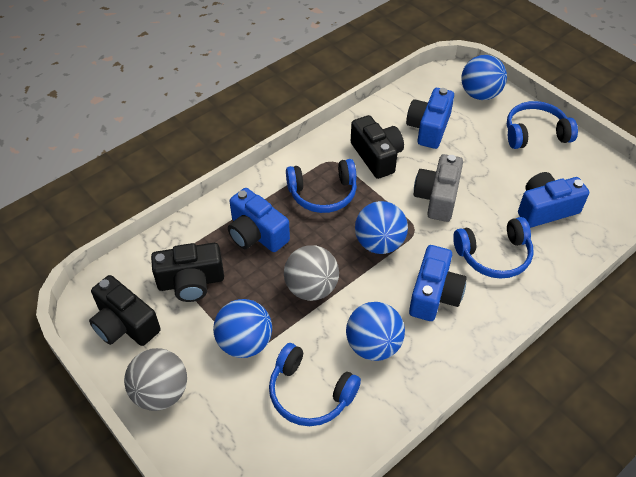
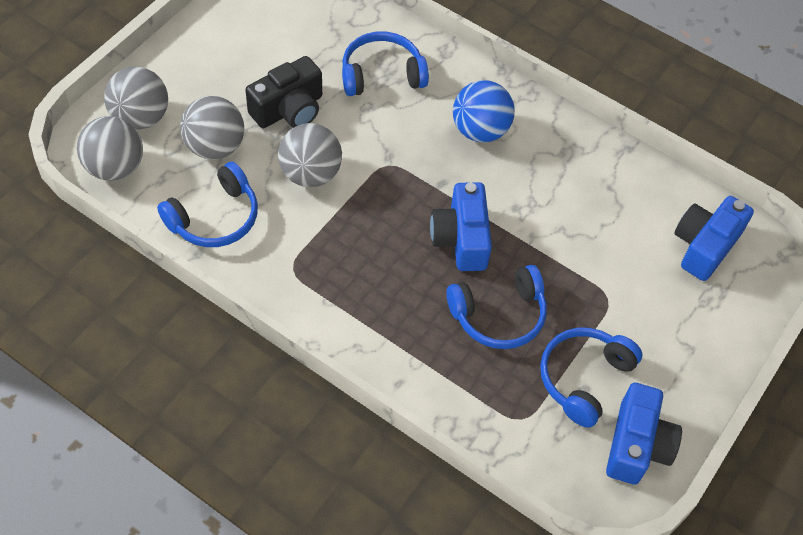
black camera: [89,275,160,346] [151,243,224,302] [351,115,404,179] = 3 -> [245,56,322,128] = 1
blue ball: [213,299,272,358] [346,302,405,361] [355,201,408,254] [461,55,507,100] = 4 -> [453,80,515,142] = 1
blue camera: [228,188,290,252] [406,88,454,149] [409,245,467,321] [518,172,589,228] = 4 -> [430,182,492,271] [606,383,682,485] [674,196,754,281] = 3
grey ball: [124,348,187,411] [284,245,339,301] = 2 -> [77,116,143,181] [104,67,168,130] [180,96,244,159] [278,123,342,187] = 4
grey camera: [414,154,463,222] = 1 -> none = 0

